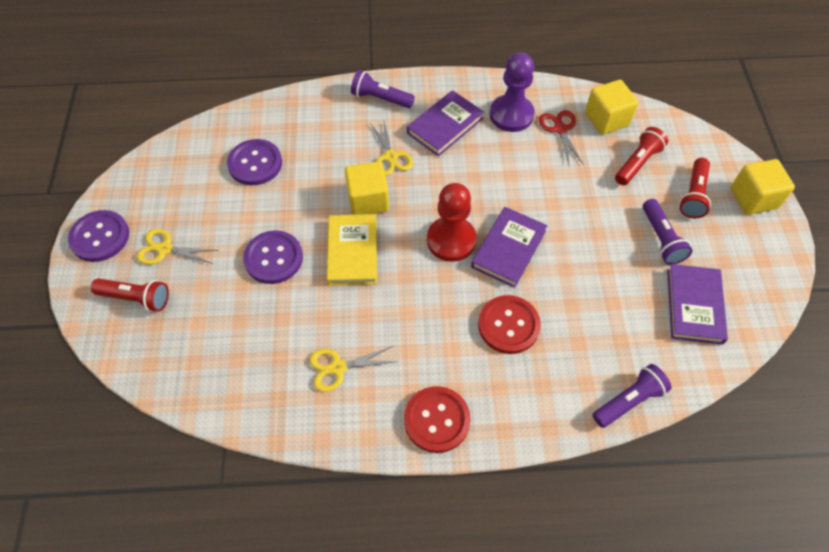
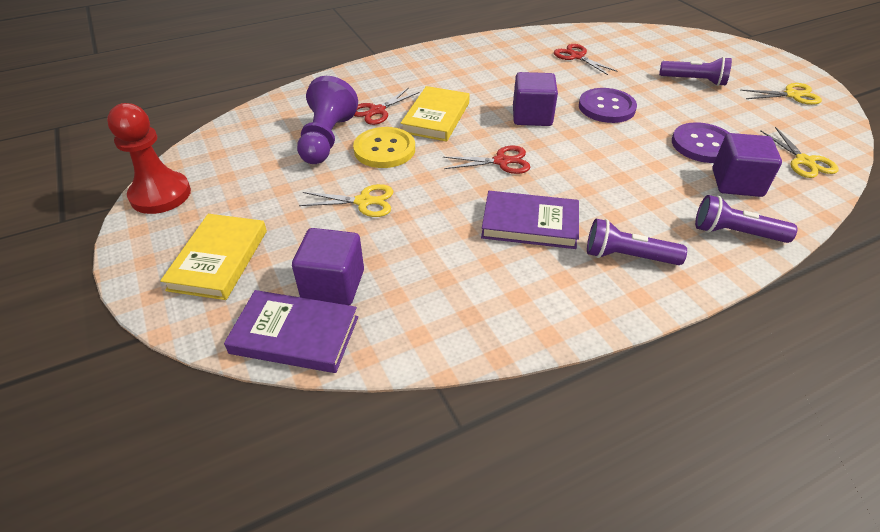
purple book: [407,90,484,156] [471,207,547,288] [667,264,728,345] = 3 -> [224,290,358,373] [481,191,579,249] = 2
purple button: [68,210,129,262] [227,139,282,185] [243,231,303,284] = 3 -> [579,88,637,123] [672,122,729,163] = 2
purple cube: none = 0 -> [292,228,364,305] [513,72,558,126] [713,133,782,197] = 3
red button: [404,386,471,453] [478,295,541,354] = 2 -> none = 0
red flashlight: [91,279,169,312] [615,127,668,185] [679,158,711,218] = 3 -> none = 0
red scissors: [539,110,584,165] = 1 -> [354,88,420,125] [443,146,530,174] [554,44,617,75] = 3
yellow book: [327,214,377,286] = 1 -> [160,214,267,300] [400,86,470,142] = 2
yellow button: none = 0 -> [353,127,415,168] = 1
yellow cube: [345,161,389,215] [585,80,638,135] [731,159,795,215] = 3 -> none = 0

